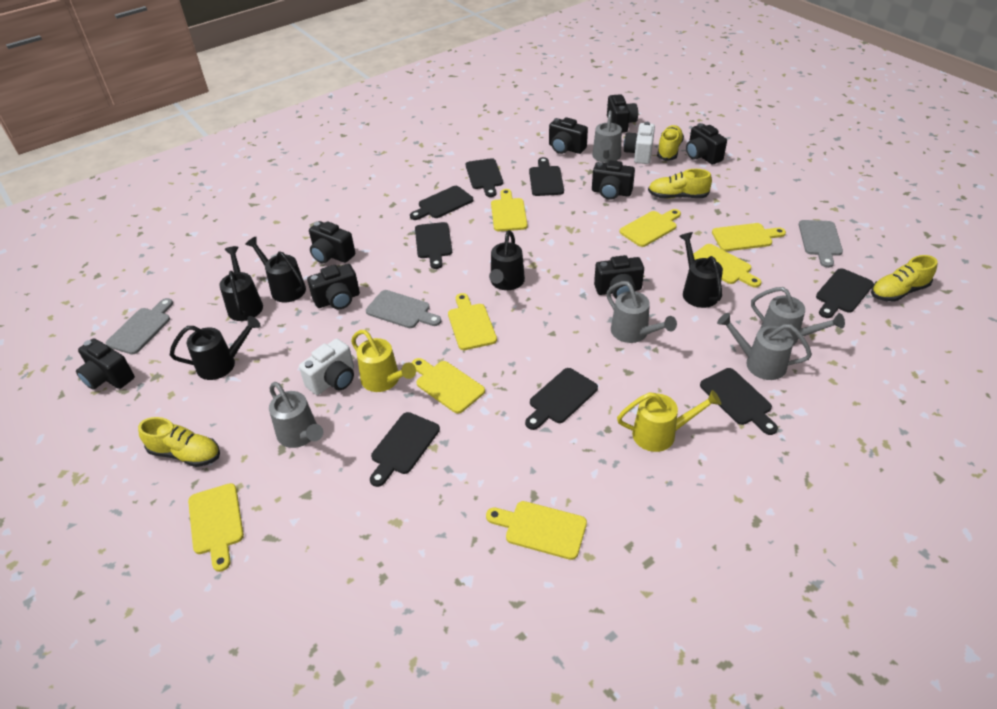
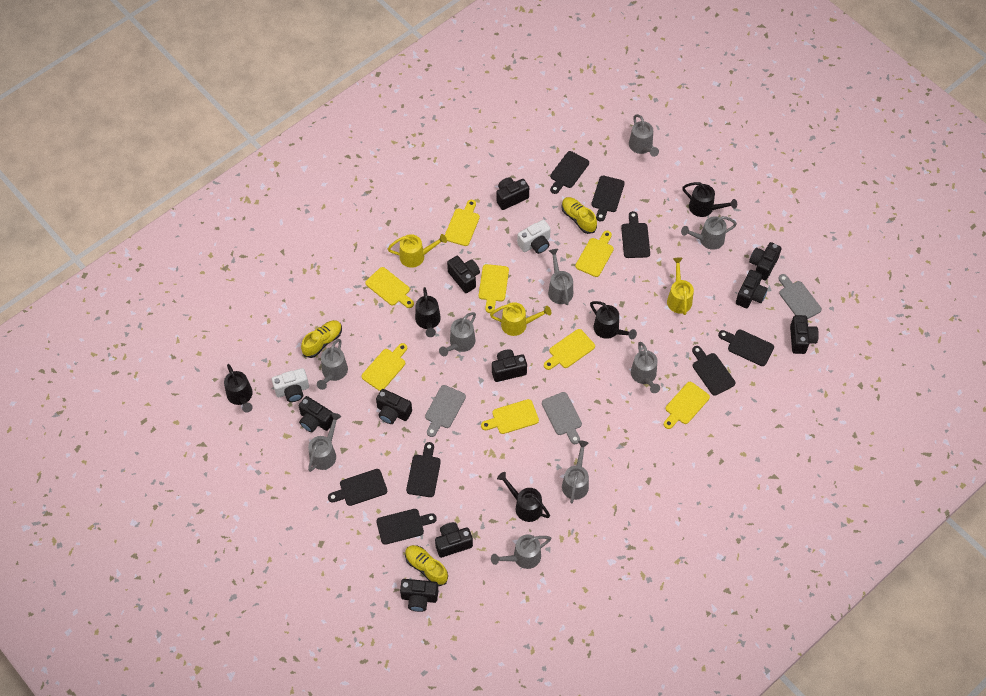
black camera: [76,339,135,390] [307,264,360,309] [309,221,355,263] [549,117,588,154] [592,160,635,200] [594,255,644,298] [607,94,638,133] [686,123,727,165] = 8 -> [299,396,333,432] [376,389,412,424] [400,579,438,612] [435,522,473,558] [447,256,480,293] [492,349,527,382] [497,177,529,210] [736,270,768,308] [749,242,782,281] [790,315,819,354] = 10
grey watering can: [269,382,323,448] [592,111,622,163] [607,281,677,343] [717,313,812,380] [751,287,845,345] = 5 -> [308,413,341,472] [317,339,348,390] [439,312,476,356] [491,534,551,569] [548,249,573,305] [562,441,589,503] [629,114,659,157] [631,342,660,393] [681,216,737,250] = 9
yellow shoe: [138,417,220,467] [648,169,712,199] [657,125,684,161] [871,255,938,302] = 4 -> [301,320,342,358] [405,545,448,586] [561,197,597,234] = 3
yellow watering can: [351,330,416,392] [617,390,721,452] = 2 -> [388,234,447,268] [490,302,551,336] [667,257,694,315] = 3

